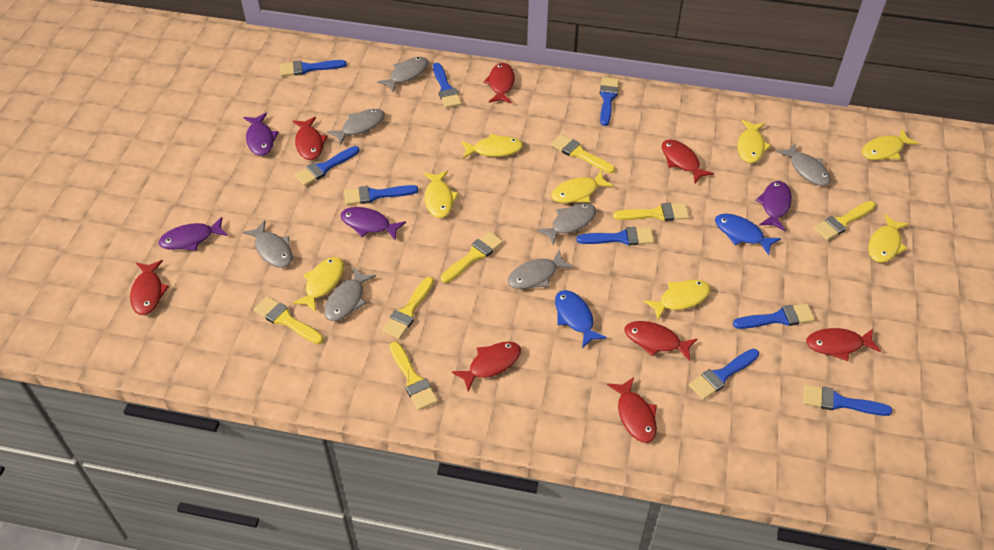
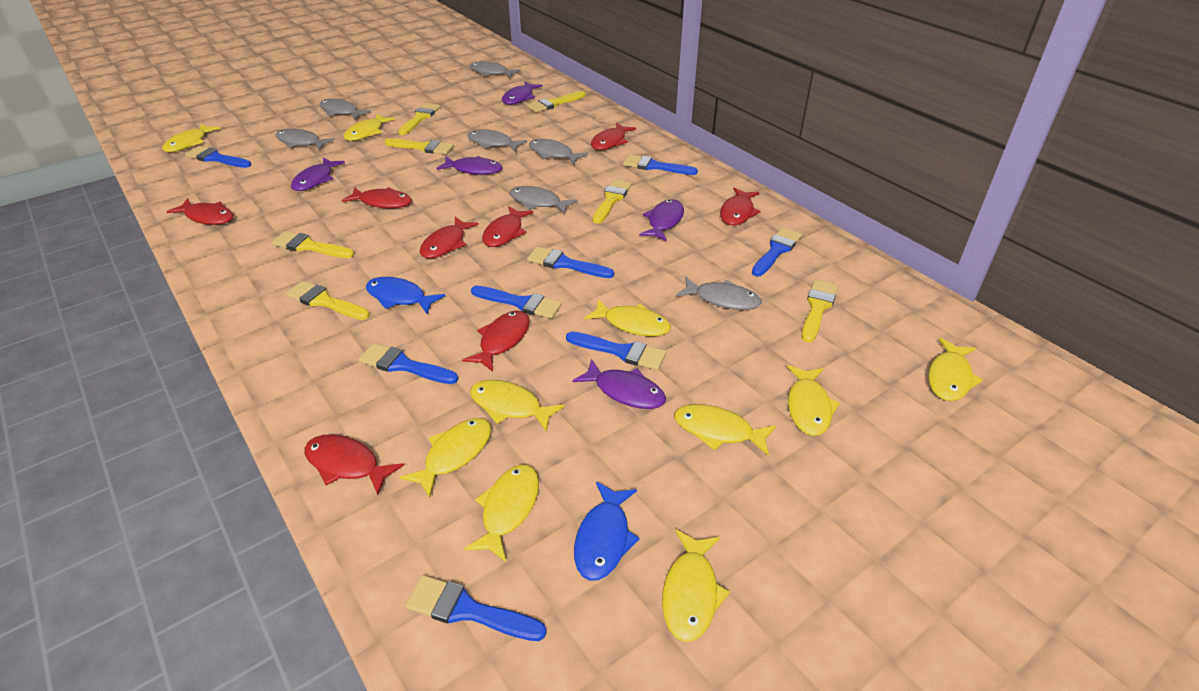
blue brush: [280,60,347,76] [294,146,360,186] [344,185,418,205] [433,63,462,108] [576,227,654,245] [600,77,619,126] [689,349,759,400] [733,303,815,329] [803,385,892,416] = 9 -> [185,146,251,168] [359,343,458,384] [405,575,547,641] [471,286,562,319] [527,247,614,278] [566,332,666,370] [623,154,698,175] [752,228,802,276] = 8
purple fish: [159,217,228,251] [243,113,278,156] [341,207,406,241] [756,181,792,231] = 4 -> [291,158,345,191] [436,156,503,175] [502,81,543,105] [573,359,666,409] [639,199,684,242] = 5
yellow fish: [292,257,344,313] [424,171,459,218] [461,134,523,159] [551,171,614,203] [643,280,711,320] [737,120,771,163] [862,129,919,160] [868,214,909,263] = 8 -> [162,123,220,152] [343,114,395,141] [400,418,491,498] [464,465,539,562] [470,380,565,432] [584,299,671,336] [662,529,730,642] [674,404,776,455] [787,365,840,436] [928,338,983,401] = 10

